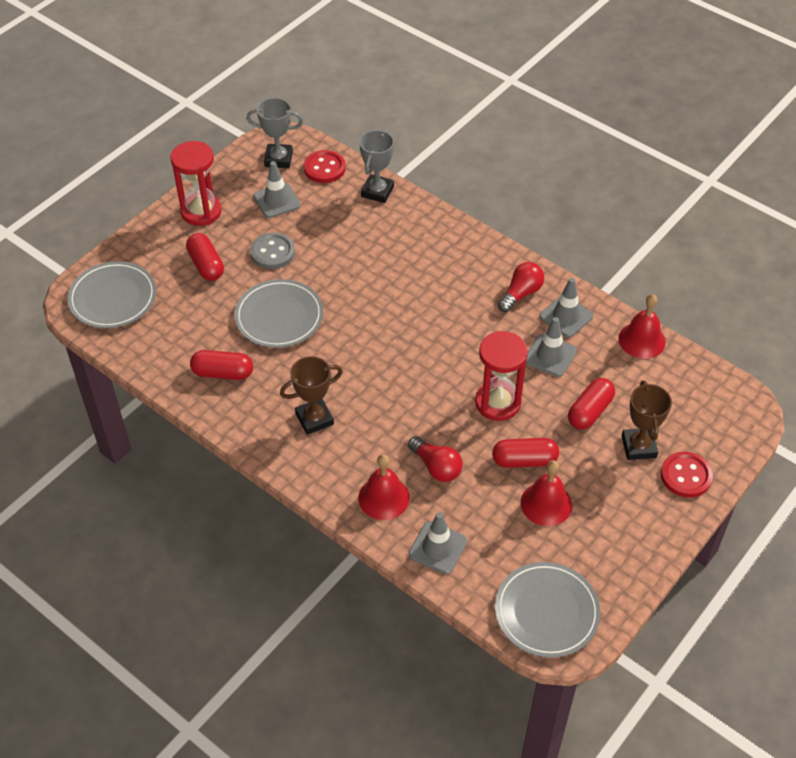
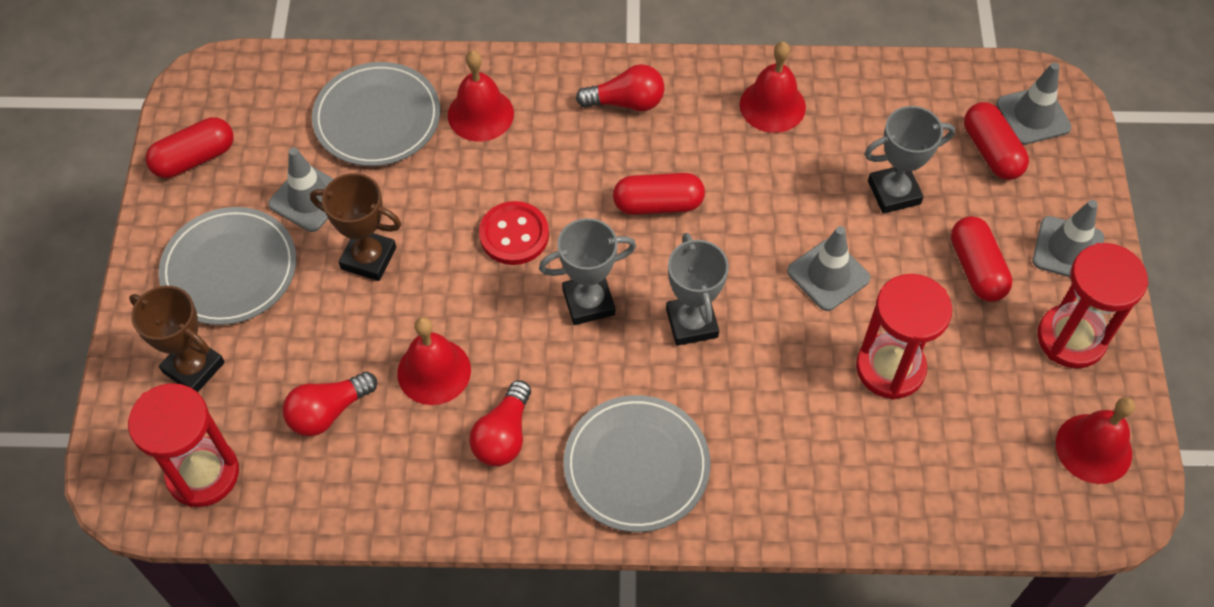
grey button: [250,233,295,269] = 1 -> none = 0
grey trophy: [247,98,303,168] [359,130,394,203] = 2 -> [539,218,636,325] [666,233,729,346] [864,106,955,214] = 3
red bell: [358,454,410,520] [521,460,572,526] [618,294,666,359] = 3 -> [397,317,471,405] [448,51,514,142] [740,42,806,133] [1056,397,1135,484] = 4
red button: [304,150,345,183] [661,452,713,498] = 2 -> [479,201,549,265] = 1
red hourglass: [171,141,222,226] [475,331,528,421] = 2 -> [128,383,239,507] [856,274,952,400] [1038,243,1148,368] = 3
red light bulb: [408,436,463,482] [498,262,544,312] = 2 -> [283,372,377,436] [469,380,531,466] [576,64,664,111] = 3

